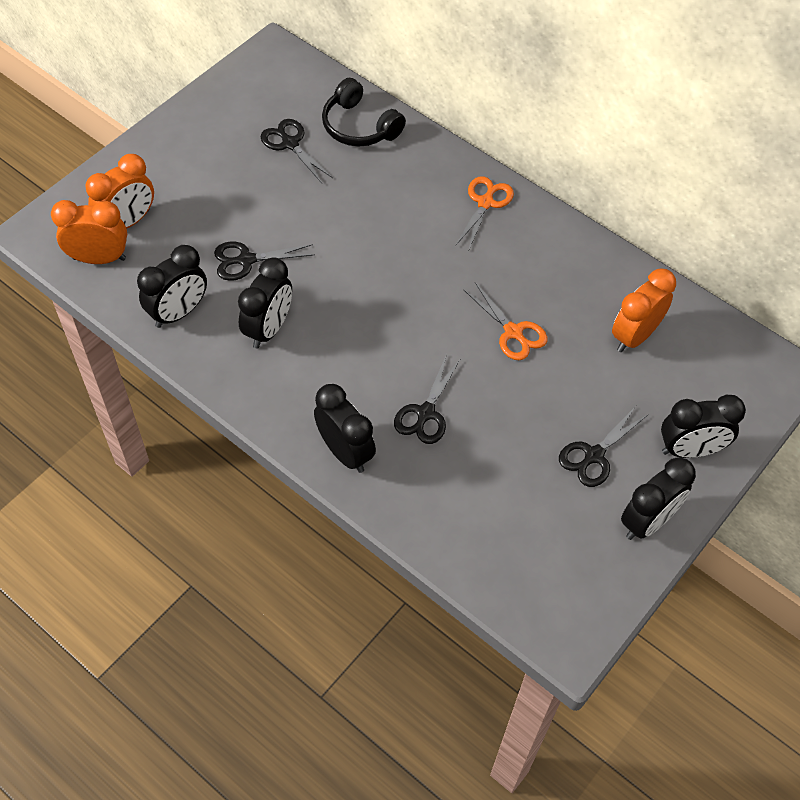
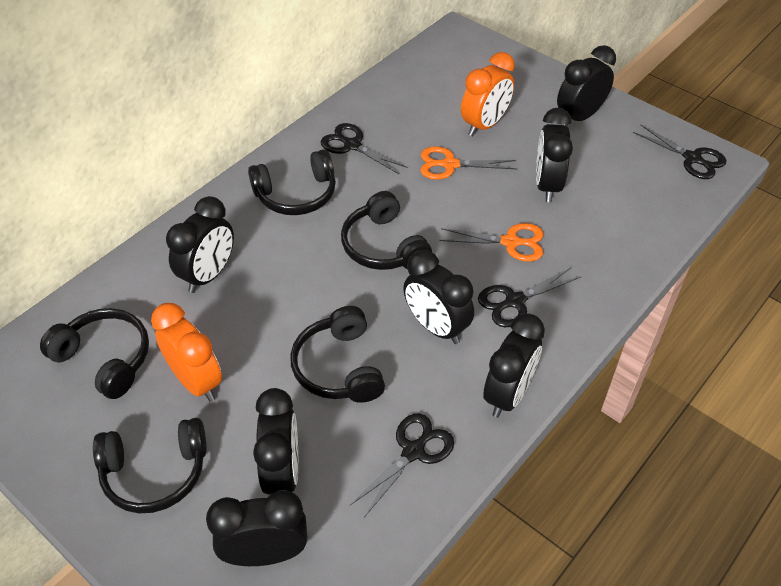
black clock: [137,245,207,328] [238,258,292,349] [314,384,376,473] [621,457,696,540] [661,395,746,458] = 5 -> [166,196,234,293] [206,490,307,566] [253,388,298,495] [403,250,474,344] [483,313,545,418] [536,108,573,202] [557,45,616,126] = 7
black headphones: [322,78,406,147] = 1 -> [40,308,149,399] [93,418,207,513] [248,149,336,215] [290,306,385,403] [341,191,432,270] = 5
orange clock: [51,200,127,264] [85,154,154,229] [612,269,676,352] = 3 -> [151,303,222,402] [461,52,515,136] = 2

